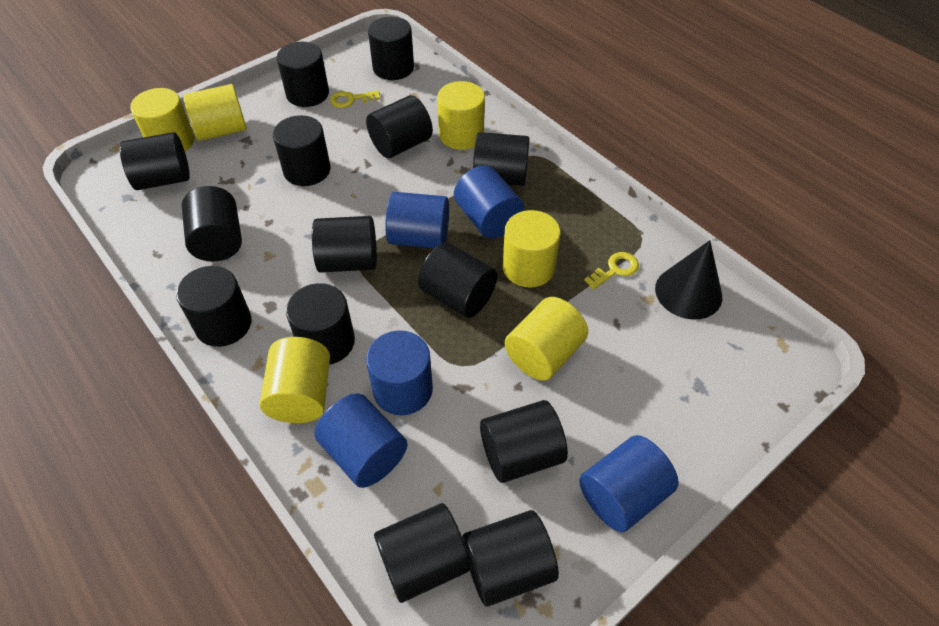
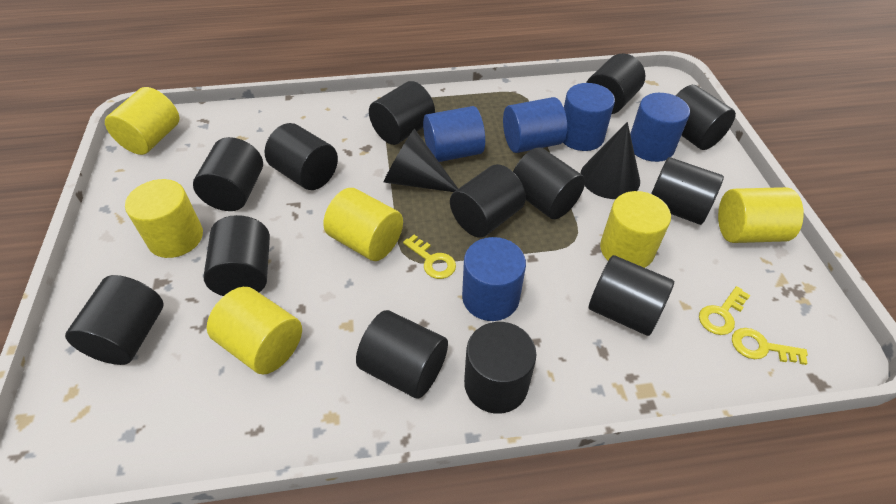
black cone: [655,240,722,320] = 1 -> [384,129,458,192] [580,122,640,199] = 2
black cylinder: [120,132,190,190] [176,266,251,347] [182,186,242,262] [273,115,331,186] [277,42,329,107] [286,283,355,365] [312,216,377,273] [366,95,433,158] [368,17,414,80] [374,503,471,603] [418,242,497,318] [462,510,559,607] [473,132,530,186] [480,400,568,483] = 14 -> [65,275,164,365] [193,137,263,211] [203,215,270,296] [265,123,338,190] [356,310,448,399] [369,81,435,145] [450,164,526,238] [464,322,536,414] [513,147,585,219] [586,54,645,114] [589,255,674,336] [651,157,724,225] [675,85,736,150] = 13
yellow key: [330,90,380,108] [584,252,639,290] = 2 -> [403,235,456,279] [699,286,751,335] [732,328,808,365] = 3

